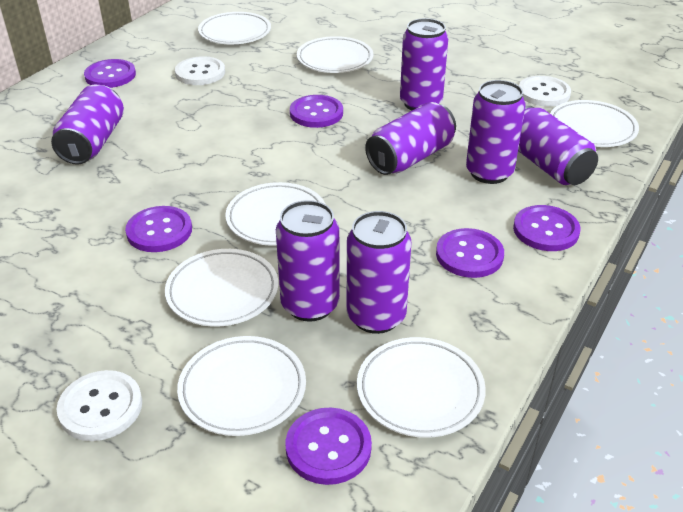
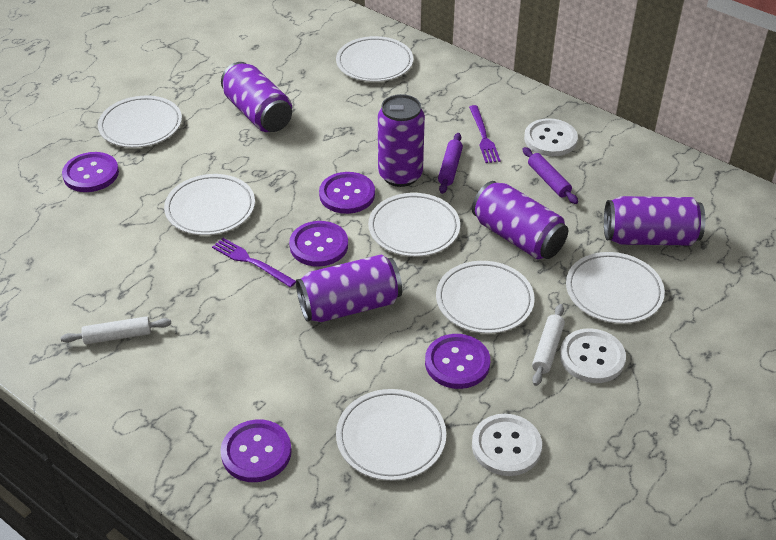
purple button: [84,59,136,88] [125,206,192,252] [286,408,372,485] [290,95,343,128] [436,228,504,278] [513,205,581,251] = 6 -> [62,152,119,192] [221,419,292,482] [289,221,348,267] [319,172,375,214] [425,334,490,389] = 5
purple can: [51,85,124,165] [276,200,340,322] [347,211,411,334] [365,102,456,175] [400,18,448,111] [466,80,526,184] [518,106,598,185] = 7 -> [221,62,292,132] [296,255,402,322] [378,94,425,187] [472,181,568,259] [604,196,705,245] = 5
purple fork: none = 0 -> [212,238,296,287] [469,105,501,163] = 2
purple rolling pin: none = 0 -> [438,133,463,194] [523,147,578,204] = 2
white rolling pin: none = 0 -> [61,316,171,344] [532,304,565,386] = 2

